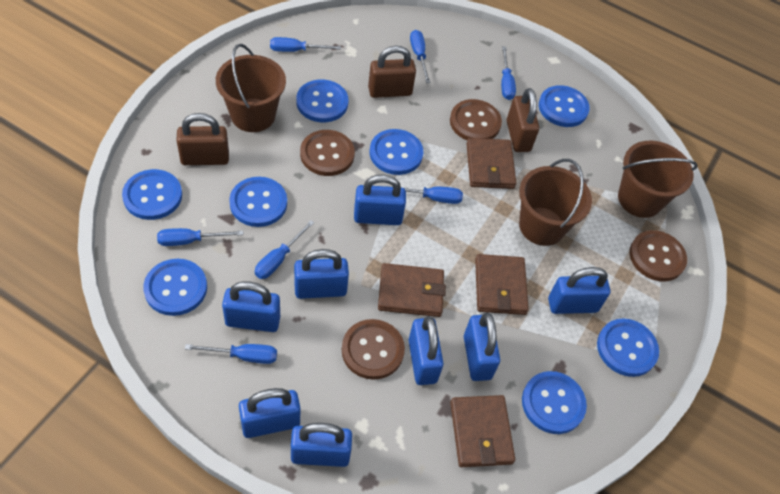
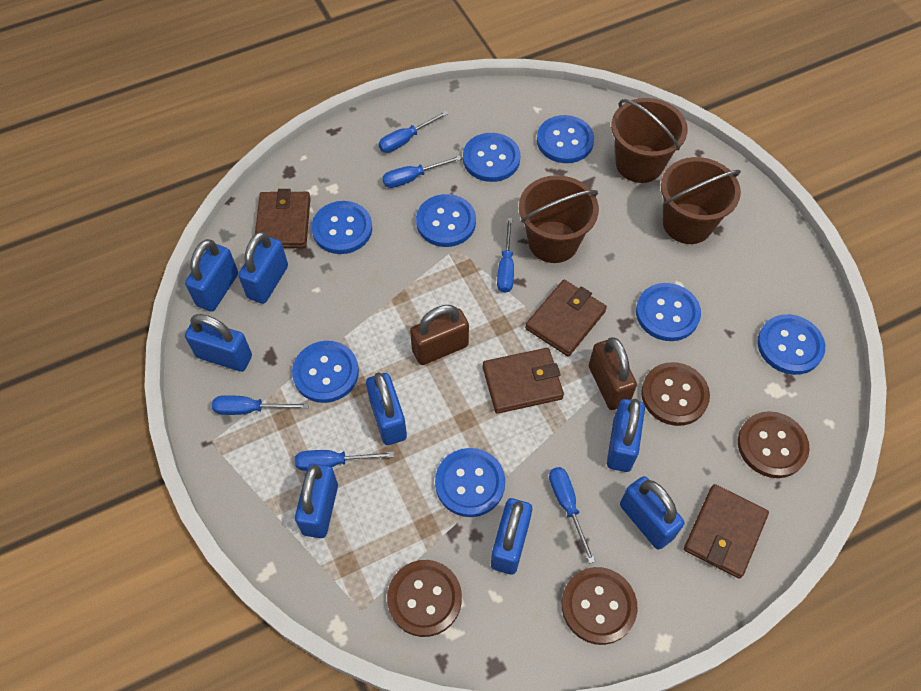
blue screwdriver: [157,228,244,246] [185,344,277,364] [255,220,314,279] [270,37,341,52] [385,185,463,204] [410,30,430,83] [501,46,516,100] = 7 -> [212,395,309,415] [295,450,394,471] [379,111,448,153] [382,156,461,188] [497,218,514,293] [549,467,595,563] = 6
brown padlock: [176,113,229,165] [368,46,416,98] [507,88,539,152] = 3 -> [410,305,469,365] [589,337,637,410] = 2

